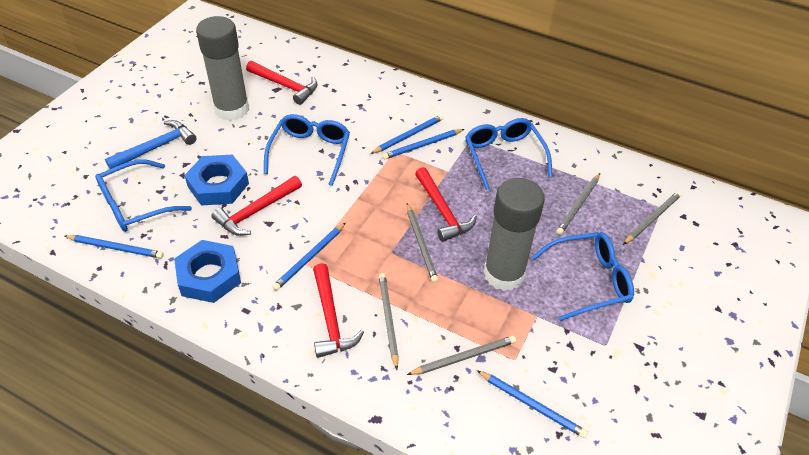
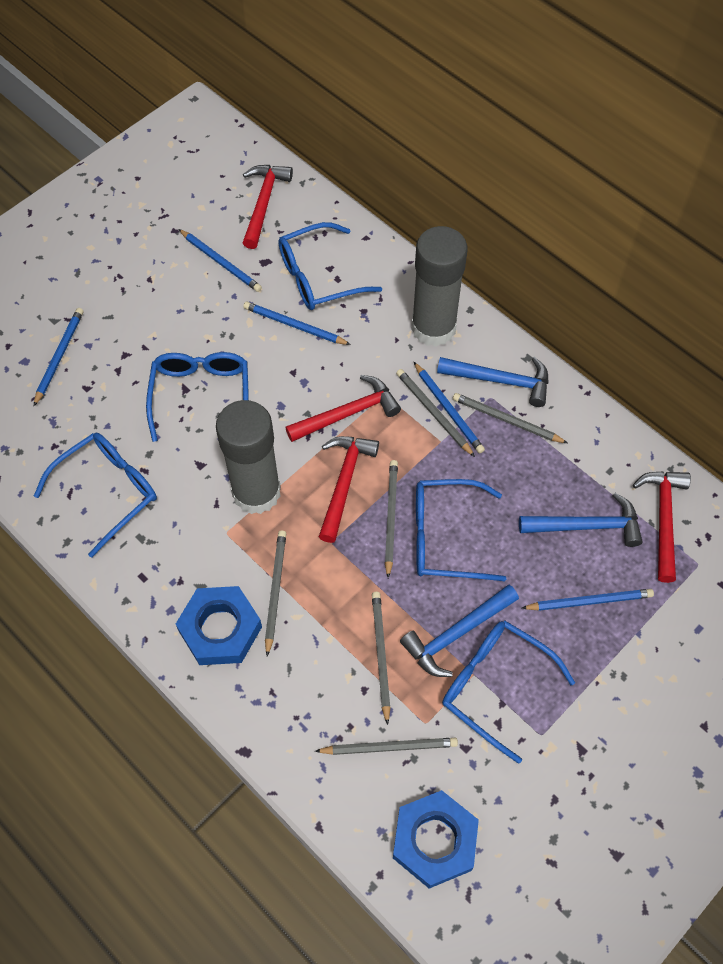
blue glasses: [95,159,192,232] [264,114,350,186] [465,118,552,190] [531,232,634,321] = 4 -> [34,433,157,557] [146,352,249,442] [278,222,382,310] [416,479,506,581] [442,621,575,764] = 5
blue hammer: [105,120,197,169] = 1 -> [400,585,519,677] [437,357,549,407] [519,493,643,547] = 3
grey pencil: [379,273,399,370] [407,203,438,283] [407,336,516,375] [556,173,600,235] [623,191,682,245] = 5 -> [265,531,286,656] [315,738,458,755] [372,592,391,725] [385,460,398,578] [396,369,475,457] [453,393,567,443] = 6

